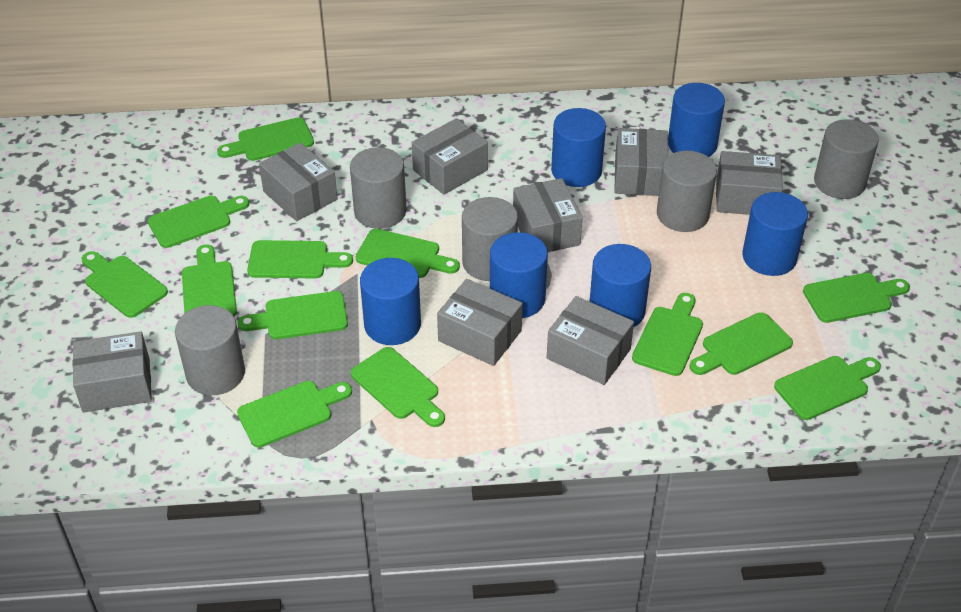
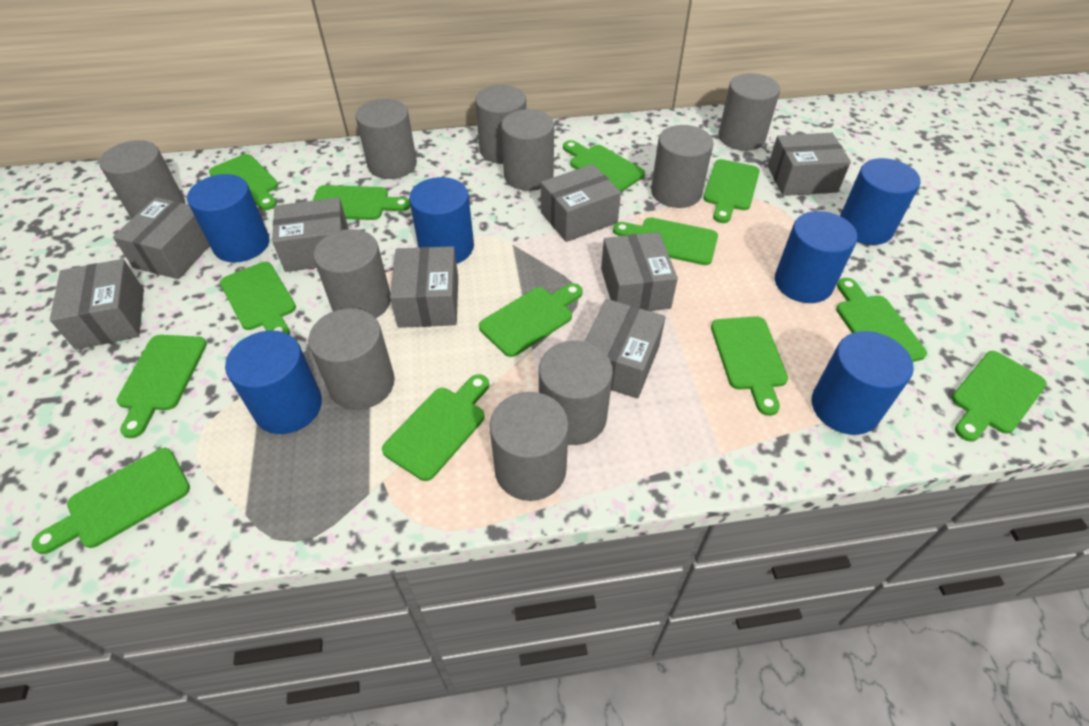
grey cylinder: [175,305,245,395] [350,147,407,229] [462,197,518,281] [657,151,717,232] [814,119,879,199] = 5 -> [99,140,185,219] [308,308,395,410] [313,229,391,318] [356,99,417,179] [475,85,526,164] [490,392,569,501] [501,109,554,191] [539,341,613,445] [651,125,713,208] [718,73,780,151] = 10

